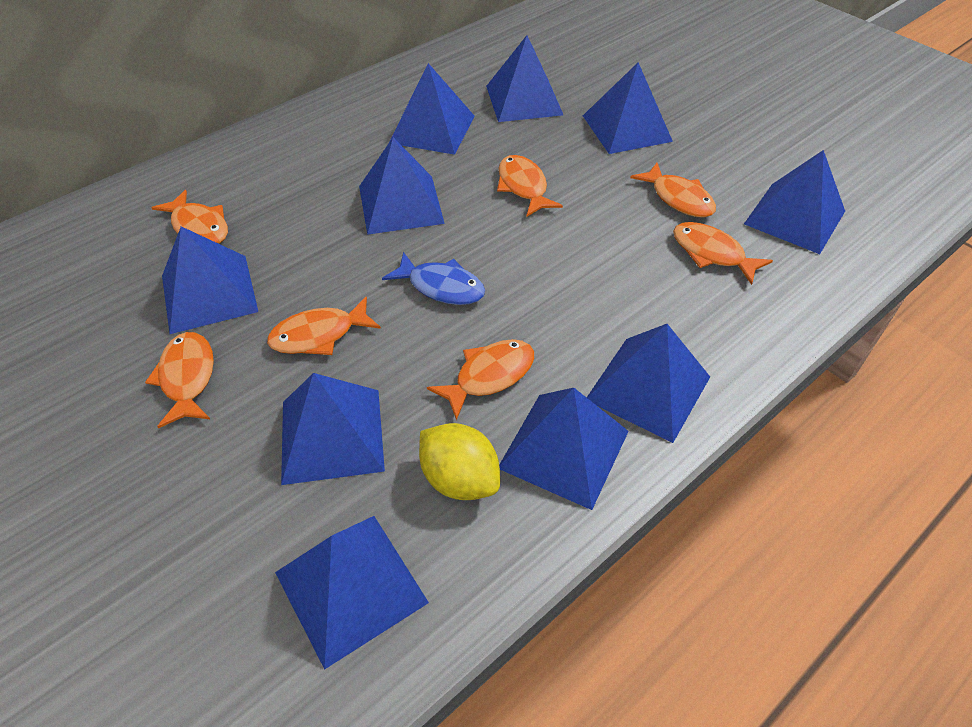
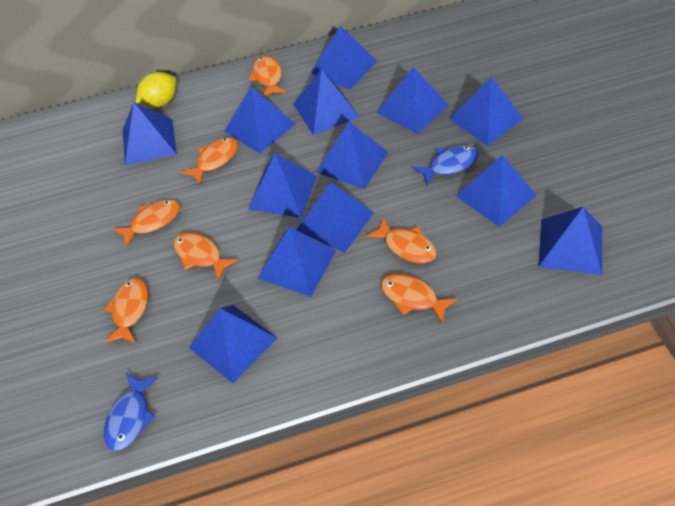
blue fish: [382,252,485,305] = 1 -> [104,373,158,451] [412,145,478,185] = 2
blue pyramid: [162,226,258,334] [275,516,429,670] [281,373,385,485] [359,137,445,235] [390,63,474,155] [486,35,563,122] [499,388,629,510] [583,63,673,154] [586,324,710,443] [744,150,845,254] = 10 -> [123,102,177,165] [189,305,277,383] [224,87,295,154] [248,153,317,218] [258,227,336,297] [293,69,359,135] [296,182,374,253] [311,25,377,90] [316,122,388,189] [377,67,448,134] [449,77,523,146] [456,155,537,227] [538,207,602,275] = 13

